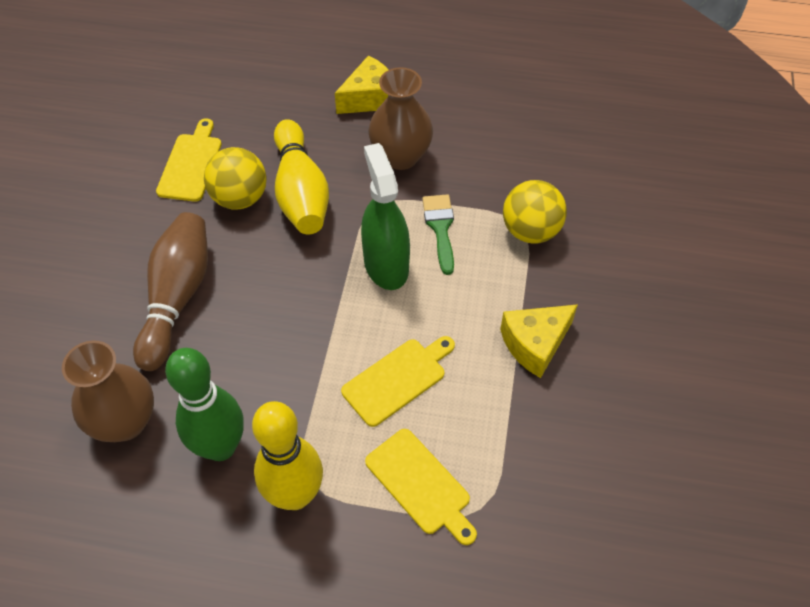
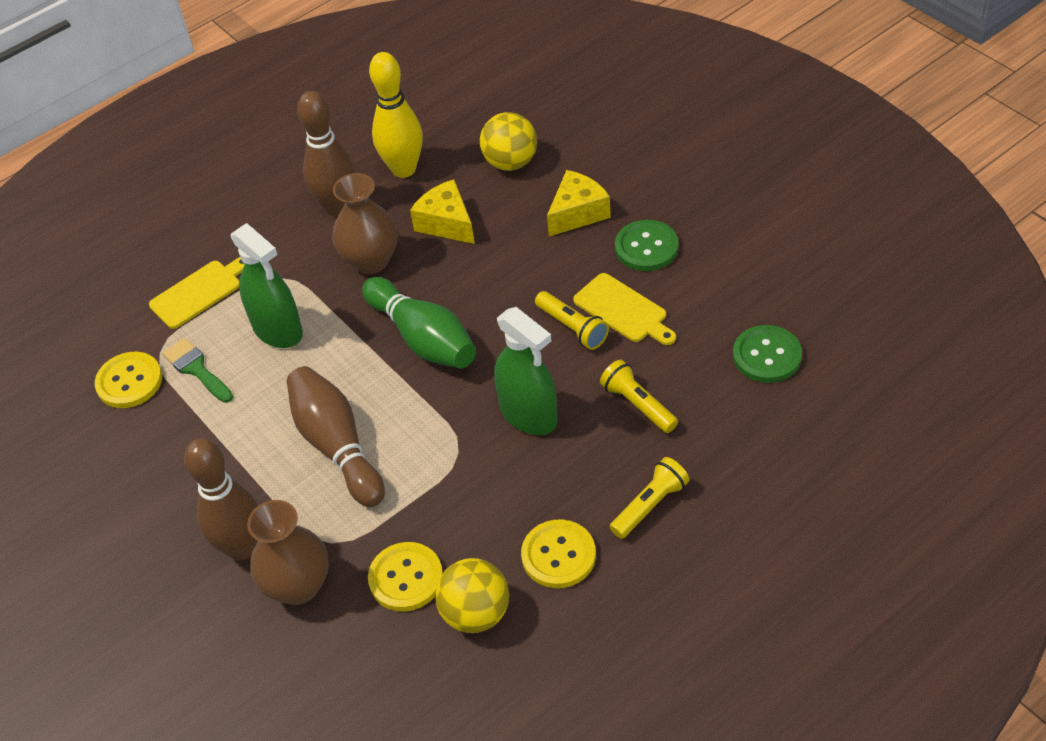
brown bowling pin: [133,212,208,371] = 1 -> [184,439,258,561] [287,366,385,507] [297,91,355,216] = 3
green button: none = 0 -> [615,220,678,271] [733,325,802,383] = 2
green spray bottle: [361,143,410,290] = 1 -> [231,223,303,348] [494,307,558,435] = 2
yellow bowling pin: [252,401,323,510] [274,119,329,234] = 2 -> [369,52,423,178] = 1
yellow button: none = 0 -> [95,352,162,408] [368,542,443,611] [521,519,596,588] = 3
yellow cutting board: [156,118,222,202] [341,336,455,427] [365,429,477,545] = 3 -> [149,257,245,329] [573,273,676,345] = 2
yellow flashlight: none = 0 -> [535,291,609,350] [600,360,678,433] [610,457,690,539] = 3

